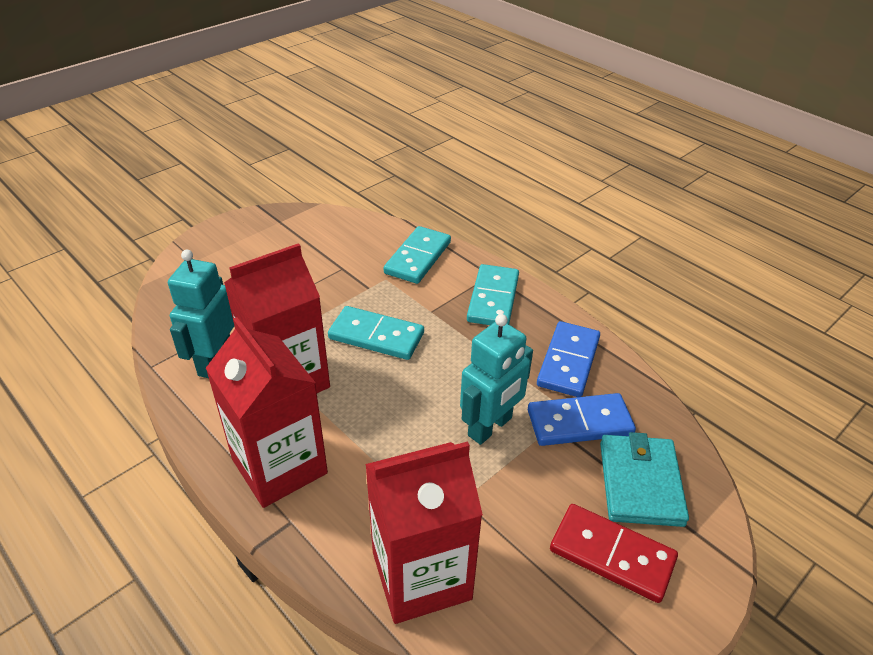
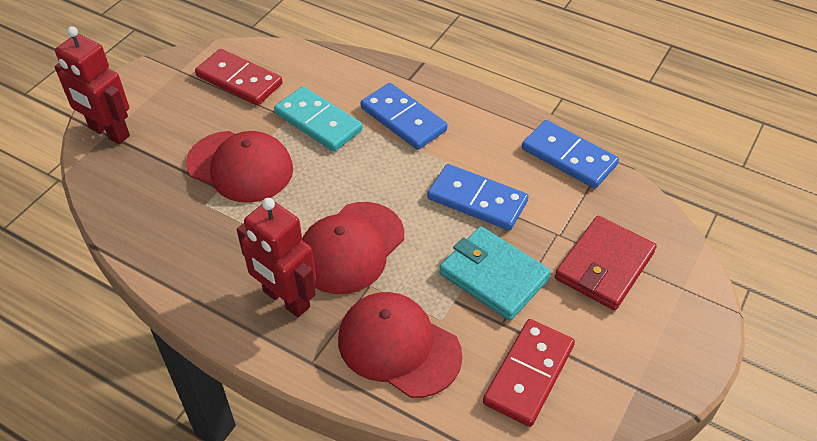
blue domino: [528,393,636,446] [537,321,600,397] = 2 -> [361,83,447,150] [427,164,529,230] [522,120,619,188] = 3
red cap: none = 0 -> [186,131,293,203] [302,202,404,294] [338,292,462,398] = 3
red carton: [206,317,328,508] [224,243,330,393] [365,441,483,624] = 3 -> none = 0
red domino: [550,504,678,603] = 1 -> [195,49,283,105] [483,319,575,427] = 2
red robot: none = 0 -> [55,26,130,144] [237,198,316,317] = 2
red wallet: none = 0 -> [555,216,657,310] = 1
turquoise domino: [328,306,424,360] [384,226,451,284] [467,264,519,325] = 3 -> [274,86,363,152] = 1
turquoise robot: [168,250,234,378] [460,314,533,445] = 2 -> none = 0

